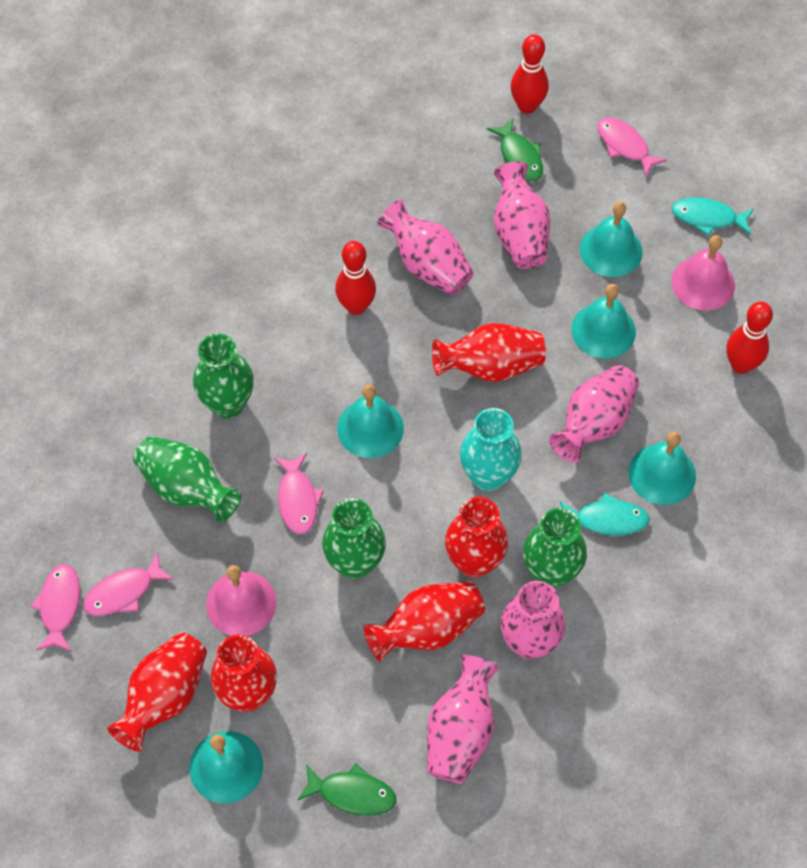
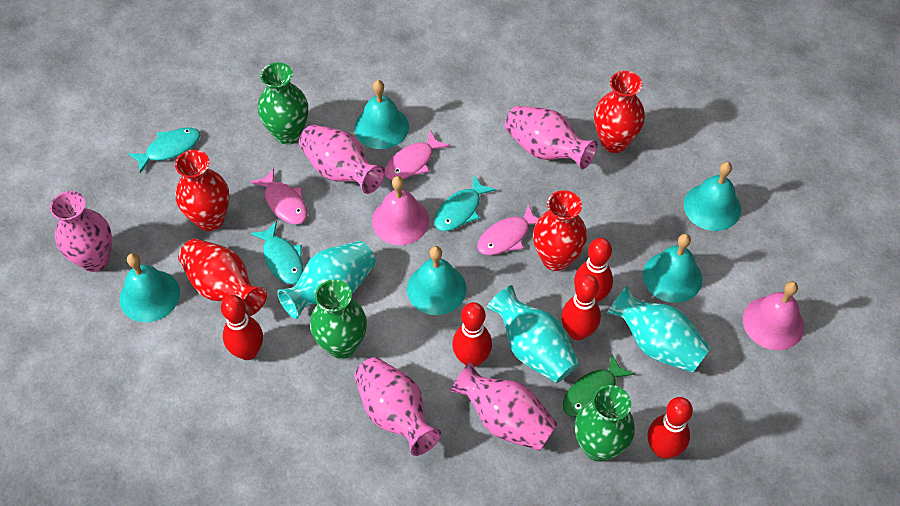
green fish: [297,763,396,816] [487,118,543,181] = 2 -> [563,354,635,417] = 1
green vase: [133,436,241,522] [193,333,254,419] [322,498,386,579] [523,508,587,588] = 4 -> [258,62,308,145] [310,280,367,359] [574,385,635,462] = 3
pink fish: [31,564,80,651] [83,552,174,616] [274,453,324,534] [597,117,667,177] = 4 -> [250,168,307,225] [385,130,450,180] [477,204,539,255] = 3
red bowling pin: [335,241,376,315] [511,34,549,114] [727,302,773,374] = 3 -> [221,295,263,360] [452,302,492,367] [561,274,601,340] [574,238,613,303] [648,397,693,459] = 5
red vase: [107,632,207,752] [210,634,277,712] [364,581,485,662] [432,323,546,382] [445,497,508,578] = 5 -> [175,150,229,231] [178,239,267,316] [533,190,587,271] [594,71,645,153] = 4
turquoise fish: [560,493,650,536] [671,197,754,236] = 2 -> [128,127,200,173] [251,221,304,284] [434,176,496,231] = 3
turquoise vase: [460,408,522,491] = 1 -> [277,241,376,319] [487,285,579,383] [607,286,711,373] = 3

